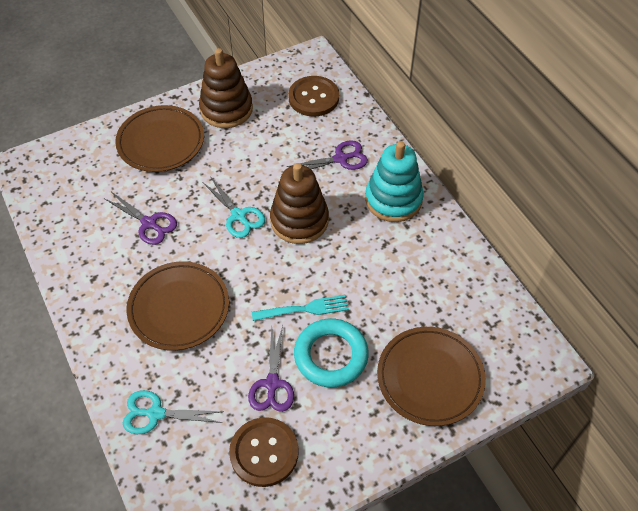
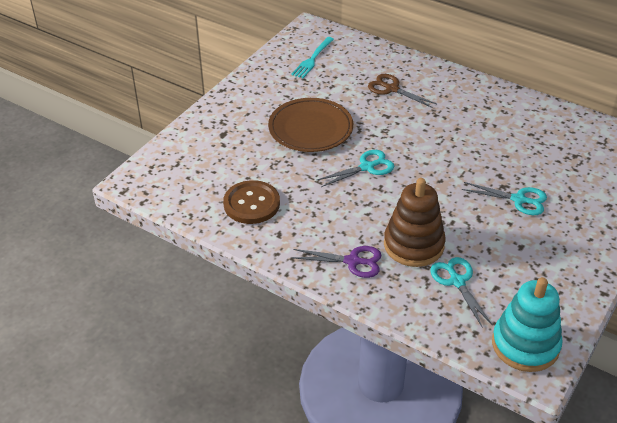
brown button: [229,417,299,487] [288,76,339,117] = 2 -> [223,180,280,224] = 1
brown plate: [115,105,204,172] [127,261,229,351] [377,327,486,426] = 3 -> [268,98,353,152] = 1
brown scissors: none = 0 -> [368,74,437,108] = 1
brown stacking toy: [199,48,253,128] [270,163,329,244] = 2 -> [384,178,446,267] = 1
purple scissors: [105,192,177,245] [248,325,294,412] [287,140,368,170] = 3 -> [291,246,381,278] = 1
turquoise ring: [294,318,369,388] = 1 -> none = 0
turquoise scissors: [123,390,224,434] [202,176,265,238] = 2 -> [317,150,394,187] [430,257,493,328] [462,182,547,215] = 3

